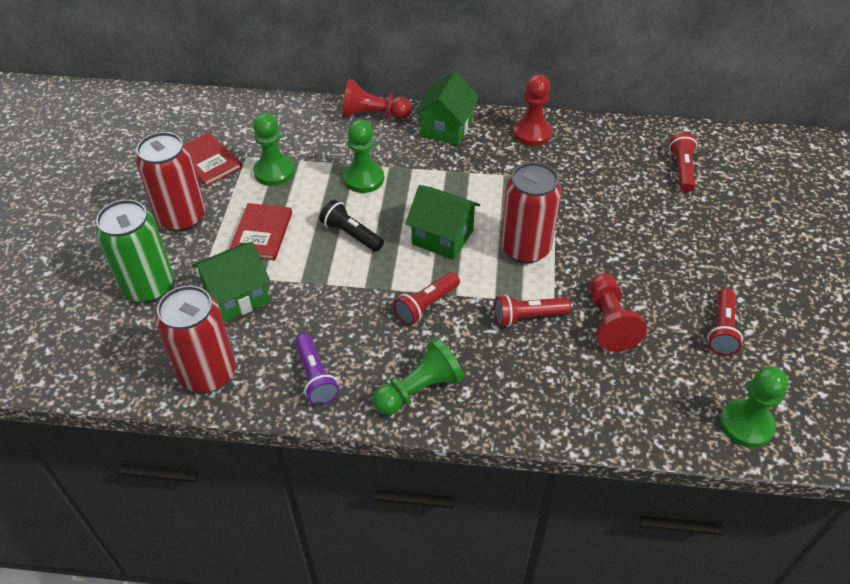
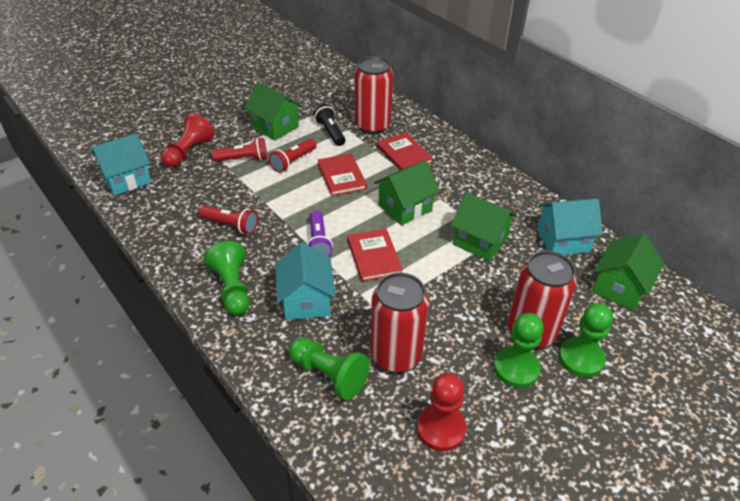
green can: [96,199,174,303] = 1 -> none = 0
green house: [192,242,271,322] [405,185,480,260] [414,71,479,145] = 3 -> [244,82,302,141] [374,160,440,226] [451,193,517,261] [592,234,664,311] = 4
red book: [185,132,243,187] [229,203,292,260] = 2 -> [317,154,367,196] [347,229,403,282] [377,132,433,170] = 3
red flashlight: [393,272,460,325] [494,295,571,327] [669,133,697,192] [707,288,743,355] = 4 -> [199,205,258,234] [212,138,267,162] [269,138,317,173] = 3
red pawn: [342,79,411,119] [513,75,552,146] [590,274,647,352] = 3 -> [161,113,215,167] [417,373,467,451] = 2
turquoise house: none = 0 -> [92,133,152,195] [275,243,336,320] [537,198,603,255] = 3

